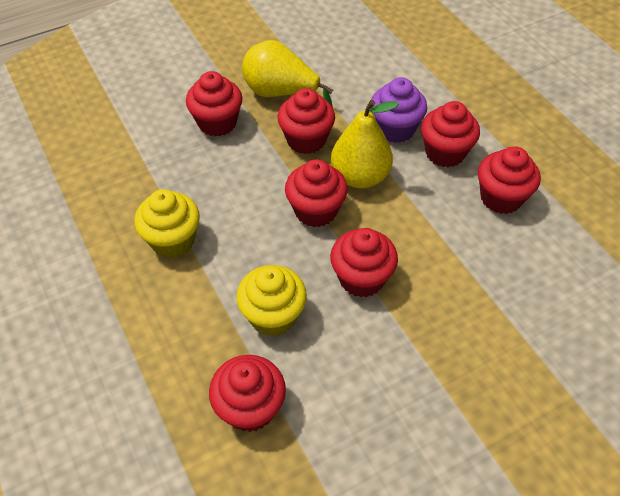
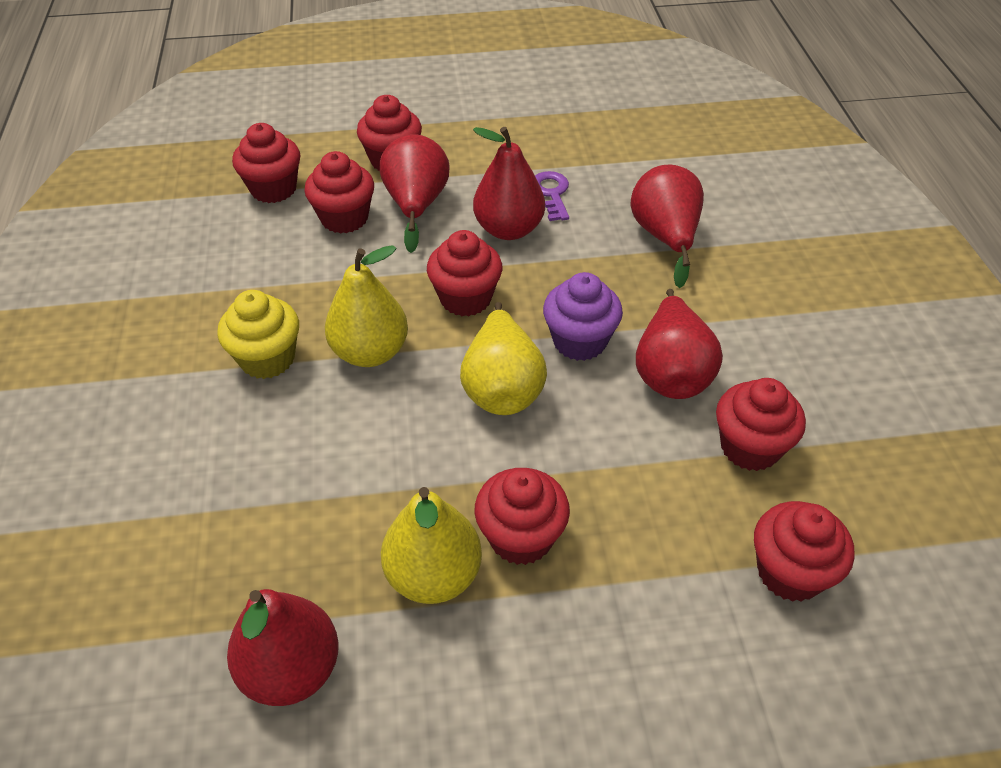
purple key: none = 0 -> [535,171,569,221] = 1
red pear: none = 0 -> [227,589,339,706] [380,134,450,253] [473,127,545,240] [631,164,704,288] [636,289,723,399] = 5
yellow cupcake: [134,189,200,258] [236,265,307,336] = 2 -> [217,290,299,379] = 1
yellow pear: [242,40,333,107] [331,100,399,189] = 2 -> [325,245,408,367] [381,487,482,604] [460,302,547,415] = 3

